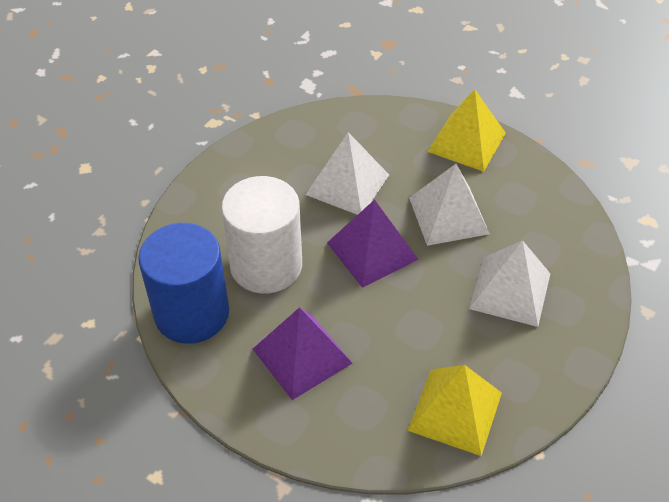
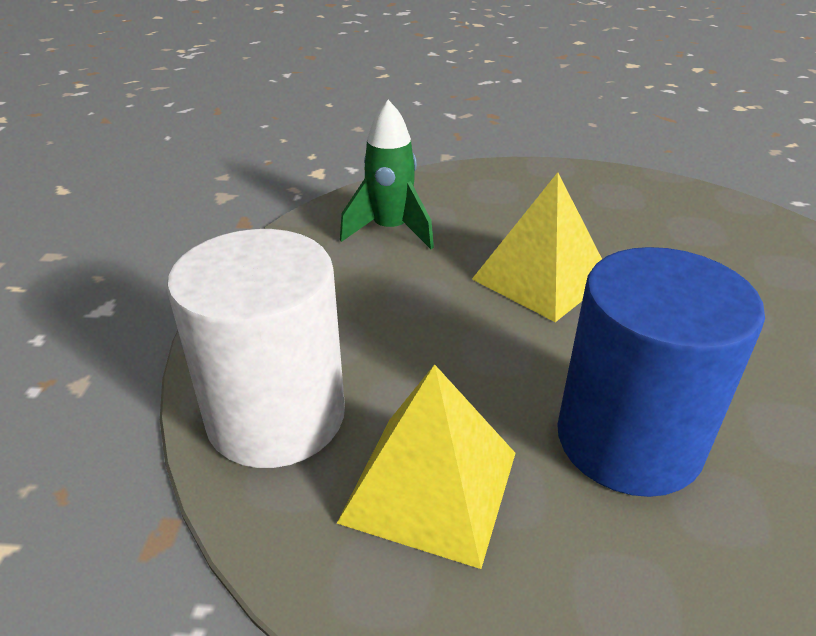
green rocket: none = 0 -> [340,100,434,249] = 1
purple pyramid: [253,307,352,400] [327,199,419,288] = 2 -> none = 0
white pyramid: [305,132,389,215] [409,164,490,246] [469,240,551,327] = 3 -> none = 0

